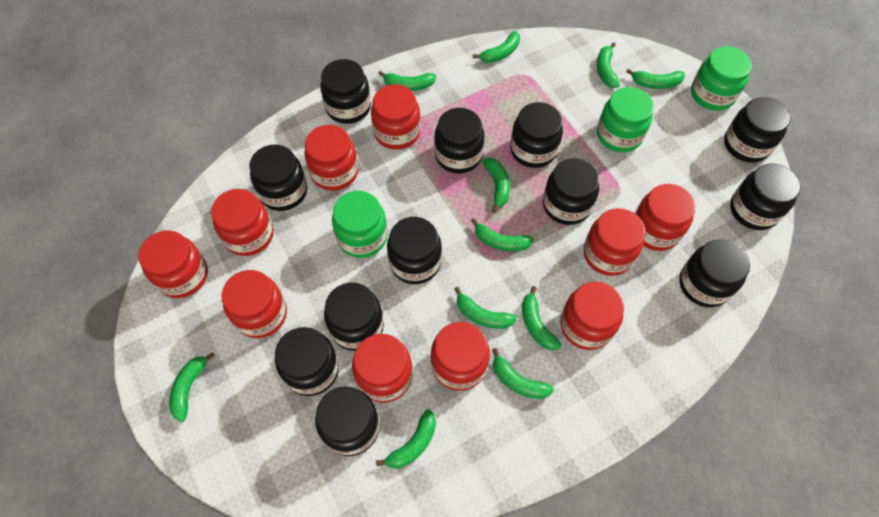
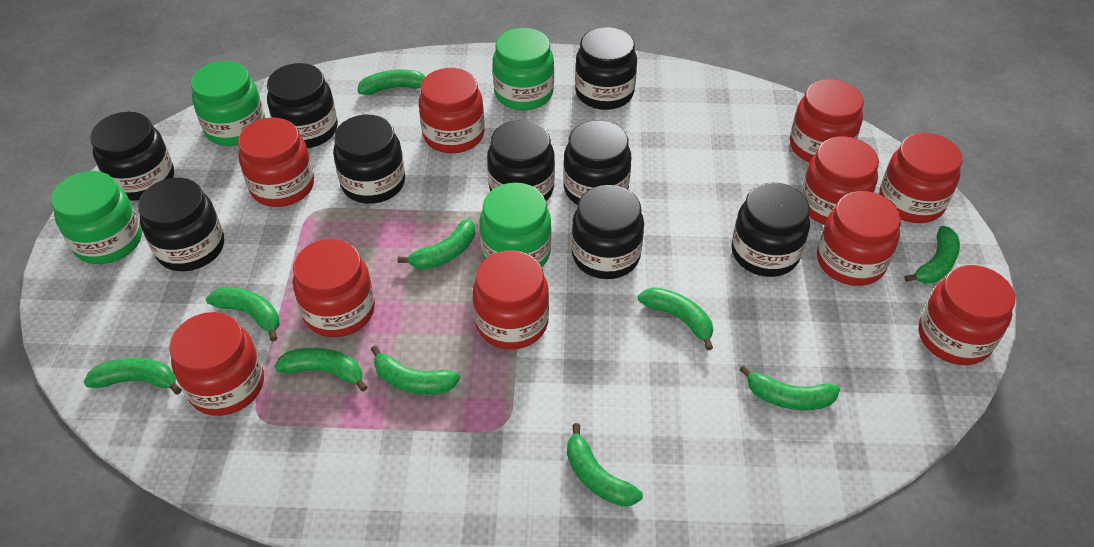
black jar: [249,144,307,211] [275,327,339,396] [315,386,380,456] [321,59,371,124] [324,283,384,351] [387,217,442,284] [434,108,484,173] [510,102,563,168] [543,158,599,225] [679,239,750,307] [724,97,790,163] [730,163,801,230] = 12 -> [90,112,174,201] [138,177,224,271] [267,63,338,148] [333,115,405,204] [487,120,555,201] [563,120,631,205] [571,185,644,279] [575,27,637,110] [731,183,810,277] = 9
green banana: [169,352,215,422] [376,409,436,468] [378,71,436,91] [454,287,517,329] [471,218,534,252] [473,31,520,63] [482,157,510,212] [492,348,554,399] [522,286,561,350] [597,42,620,88] [626,68,685,89] = 11 -> [83,358,182,395] [206,287,279,341] [274,348,367,391] [357,70,425,95] [371,345,460,394] [398,219,475,269] [567,423,643,506] [638,287,713,350] [739,365,840,410] [905,226,960,283] = 10
green jar: [332,191,388,258] [597,87,654,152] [691,46,752,111] = 3 -> [51,171,142,264] [191,61,265,146] [479,183,552,267] [493,28,554,110] = 4

